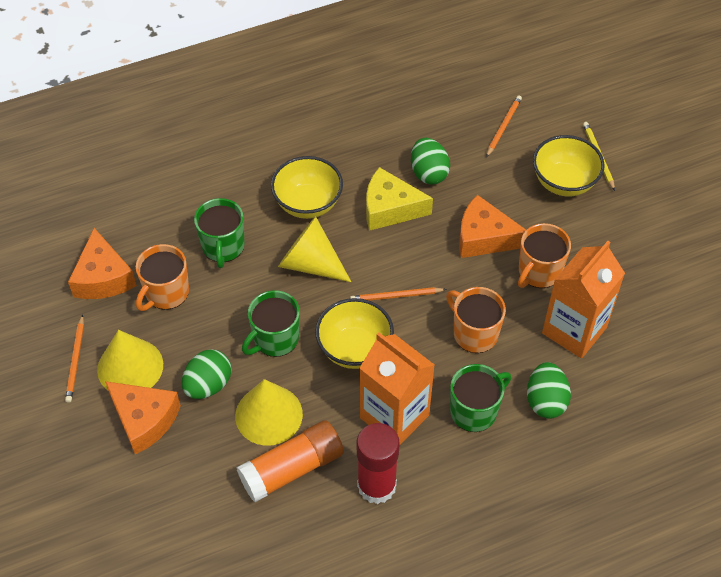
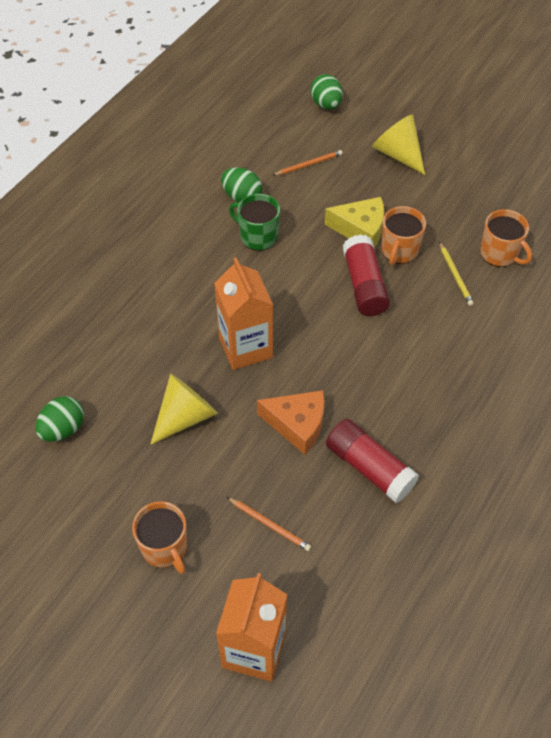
green mug: [194,198,245,268] [242,290,300,357] [450,364,511,432] = 3 -> [229,194,280,251] = 1
orange cheese: [68,228,137,299] [105,381,181,455] [459,195,526,258] = 3 -> [257,390,324,455] = 1
orange glue stick: [236,420,344,502] = 1 -> none = 0
orange pencil: [65,314,84,403] [350,287,447,301] [486,95,522,157] = 3 -> [227,497,311,551] [273,150,342,175] = 2
red glue stick: [357,423,400,504] = 1 -> [326,419,419,503] [343,234,390,316] = 2
yellow bowl: [271,156,343,219] [315,298,394,369] [533,135,605,196] = 3 -> none = 0
yellow cone: [97,330,163,390] [235,379,303,446] [278,216,351,282] = 3 -> [150,374,218,445] [372,114,425,175] = 2

